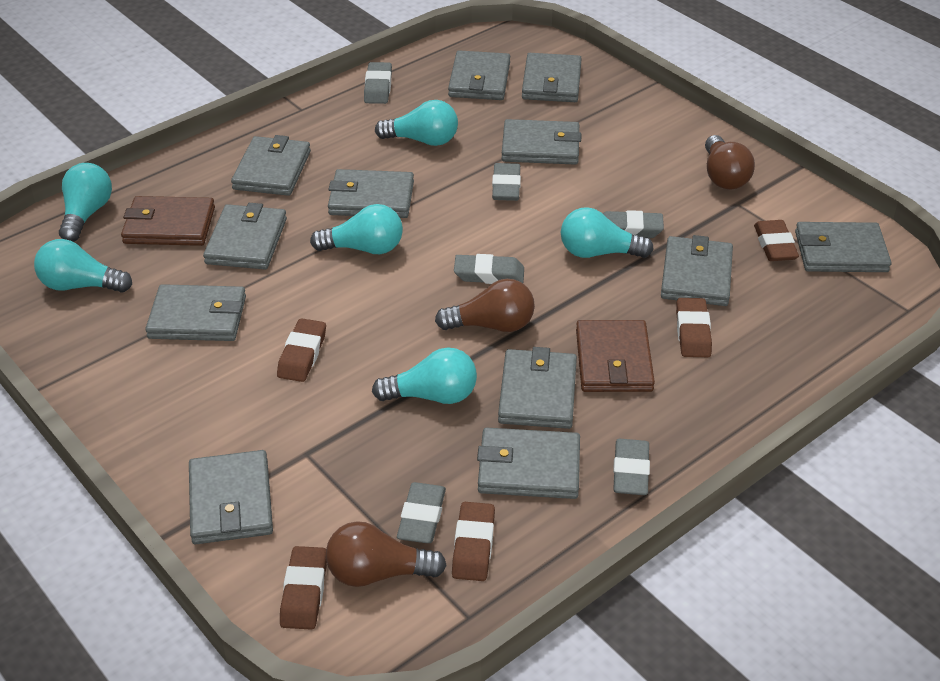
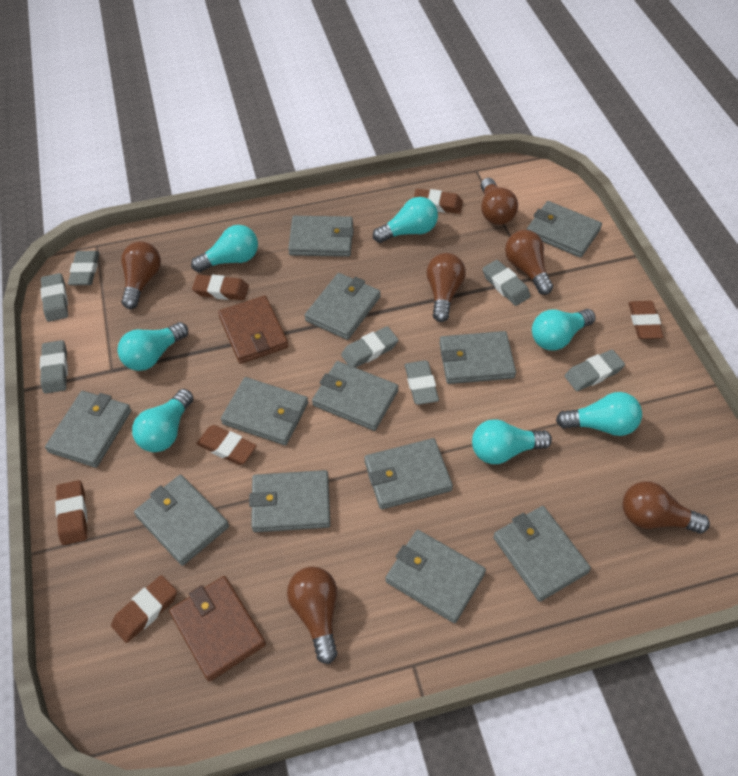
brown eraser: [277,318,326,382] [280,546,327,630] [452,502,495,581] [676,298,712,357] [754,220,799,261] = 5 -> [55,480,87,545] [111,575,177,643] [192,275,249,300] [196,425,257,465] [414,189,463,214] [629,301,664,339] = 6
brown light bulb: [326,521,447,587] [435,279,535,332] [705,135,755,189] = 3 -> [121,241,161,309] [287,566,338,664] [426,253,466,322] [481,178,518,225] [505,230,553,295] [622,481,710,534] = 6
grey eraser: [364,62,392,104] [397,482,446,543] [454,254,524,284] [492,163,521,201] [603,210,664,238] [613,439,650,495] = 6 -> [40,273,68,322] [40,340,68,394] [68,251,99,285] [341,326,398,368] [405,360,439,405] [483,260,531,306] [565,350,625,391] = 7
turquoise light bulb: [34,239,132,293] [59,163,112,242] [310,204,403,254] [372,347,477,404] [375,100,458,146] [561,207,654,258] = 6 -> [117,322,188,371] [132,389,193,452] [191,225,258,272] [373,197,438,243] [472,419,552,464] [532,309,596,350] [556,392,642,436] = 7

